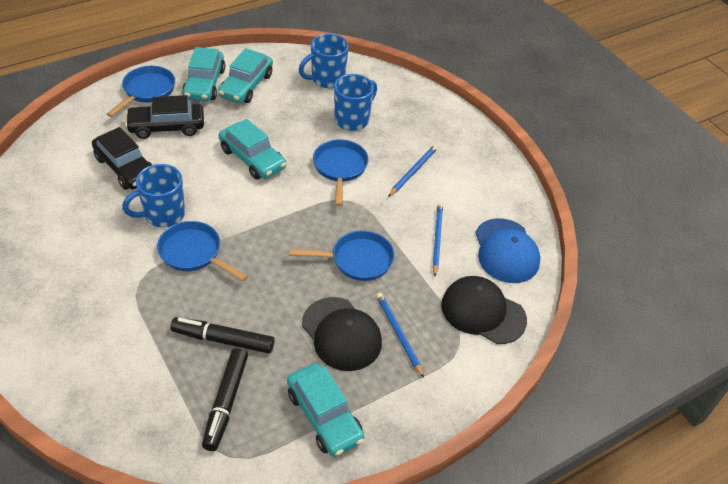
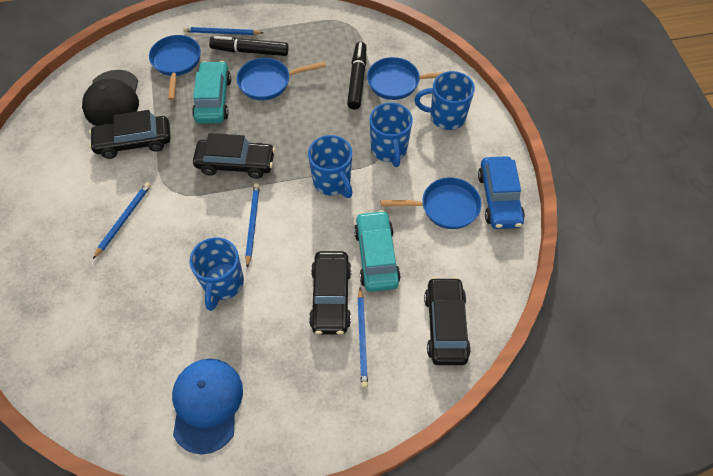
black cap: [302,297,382,371] [441,276,527,344] = 2 -> [82,70,139,126] = 1
black car: [92,127,152,190] [125,95,204,139] = 2 -> [89,110,171,159] [193,133,275,179] [309,251,352,335] [424,277,471,365] = 4
blue car: none = 0 -> [478,156,525,229] = 1
blue mug: [122,164,185,227] [299,34,349,88] [334,74,377,131] = 3 -> [189,237,244,311] [308,135,353,198] [370,103,413,167] [414,71,475,130] = 4
blue pencil: [376,293,424,378] [388,145,438,197] [433,203,443,276] = 3 -> [93,182,151,259] [183,27,263,35] [245,183,260,268] [357,288,368,388] = 4
turquoise car: [182,47,225,102] [218,48,273,103] [219,119,286,179] [287,363,365,457] = 4 -> [192,61,231,124] [354,210,401,292] = 2

